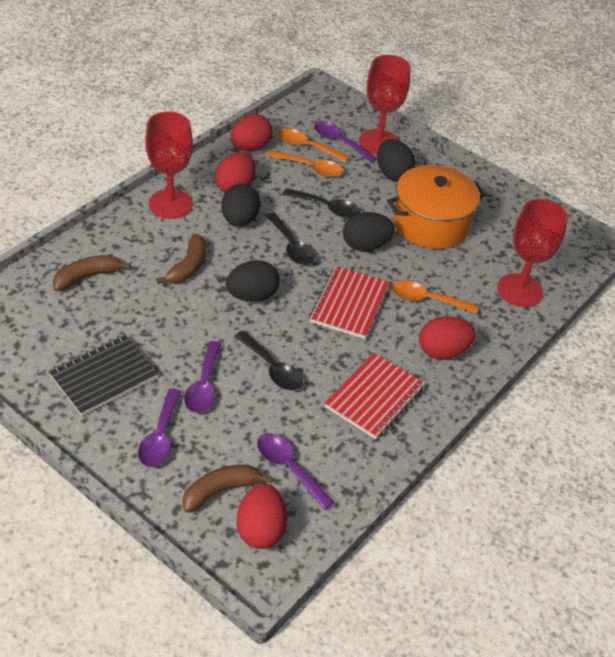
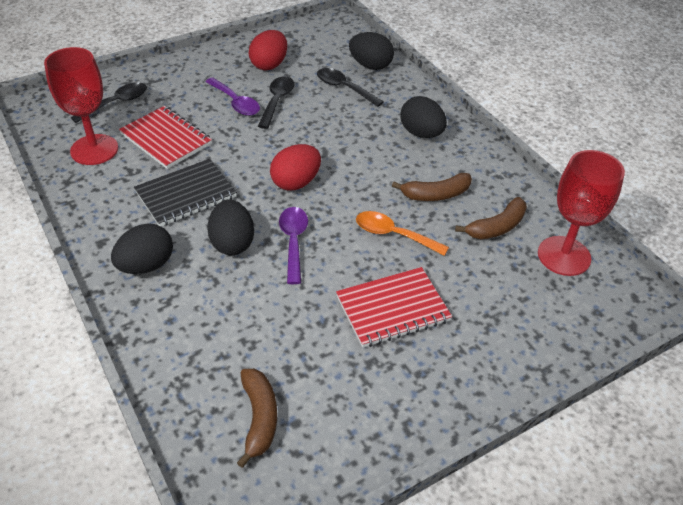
orange pot: [387,165,486,249] = 1 -> none = 0
orange spoon: [268,150,343,177] [277,128,349,163] [391,280,478,314] = 3 -> [356,211,449,256] = 1
purple spoon: [138,389,181,467] [184,341,221,413] [257,433,335,510] [314,121,377,163] = 4 -> [205,78,260,116] [279,207,308,284] = 2
red egg: [215,152,255,193] [231,114,272,151] [237,484,287,549] [419,316,476,360] = 4 -> [249,30,287,70] [270,144,321,191] = 2
red goblet: [145,112,193,219] [359,55,411,155] [497,199,568,307] = 3 -> [44,47,118,165] [538,150,625,276] = 2

